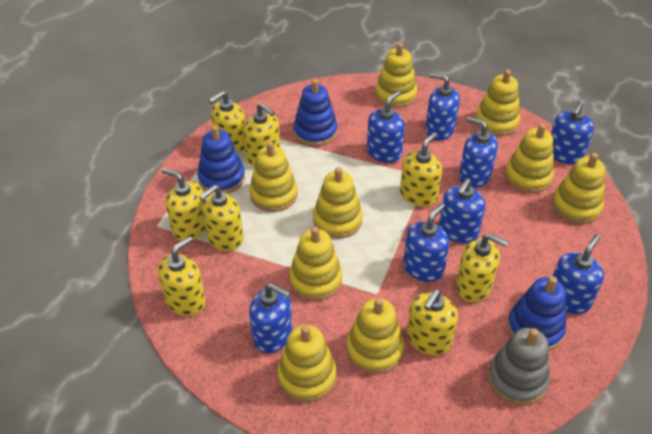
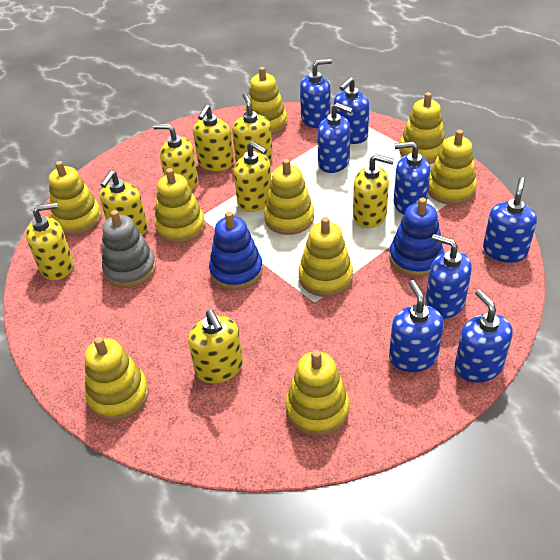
blue stacking toy: [197,125,245,194] [293,79,337,146] [507,276,566,351] = 3 -> [209,211,263,290] [389,198,444,277] = 2

